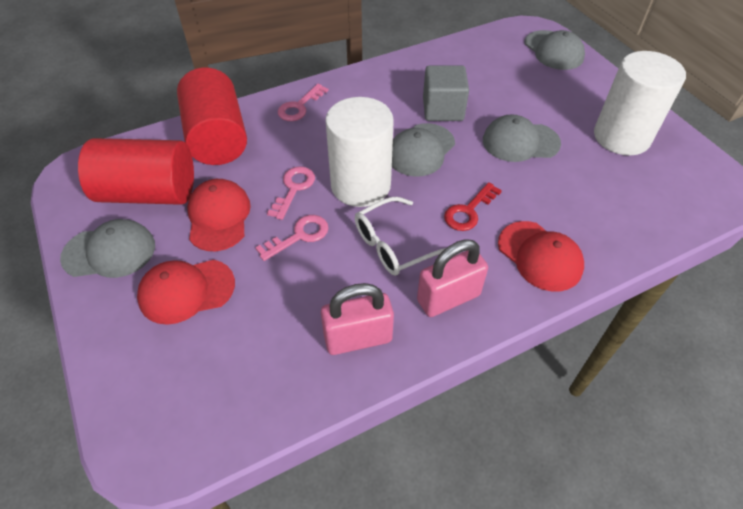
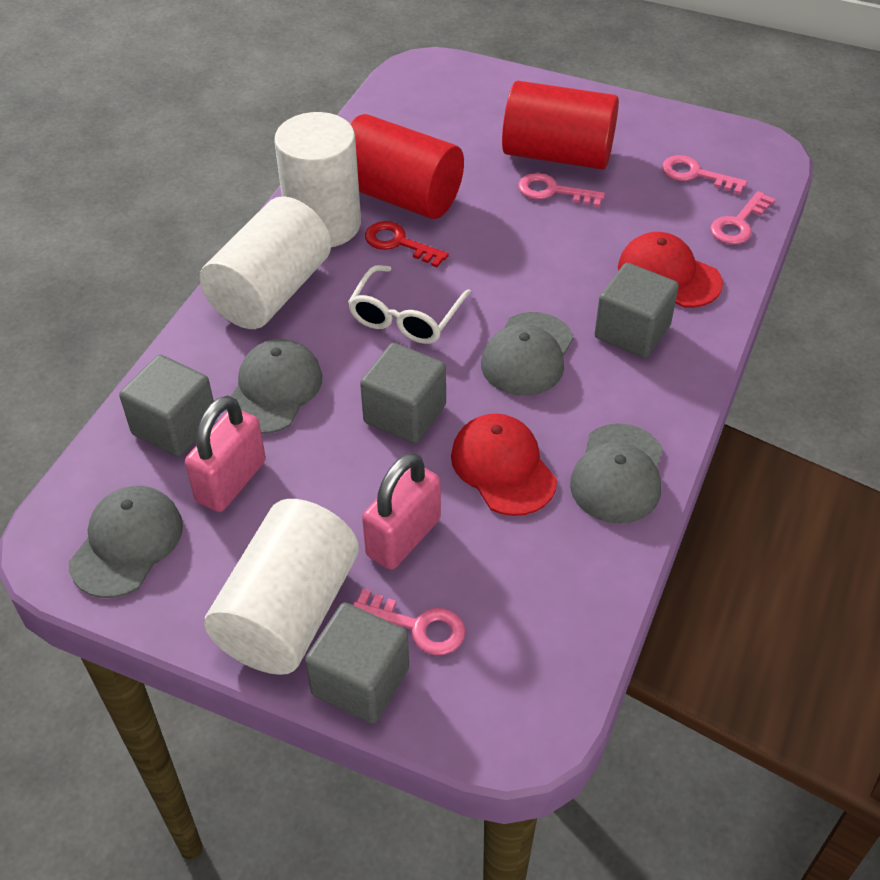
grey cube: [423,65,469,121] = 1 -> [119,355,214,457] [305,602,409,724] [360,343,446,444] [594,263,679,358] = 4
pink key: [255,215,328,261] [267,166,315,220] [278,84,329,121] = 3 -> [353,589,465,655] [518,173,605,207] [662,155,747,195] [710,191,775,244] = 4
red cap: [137,260,235,325] [187,179,251,251] [498,221,584,292] = 3 -> [451,413,557,516] [618,232,723,308] = 2
white cylinder: [325,97,394,207] [594,51,686,156] = 2 -> [200,196,331,329] [204,499,359,675] [274,112,361,247] = 3

